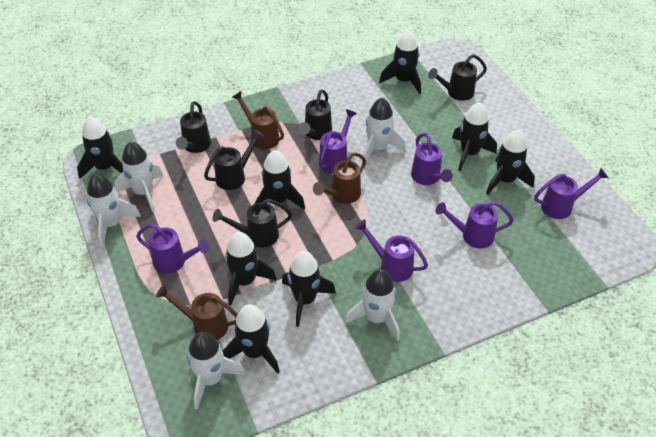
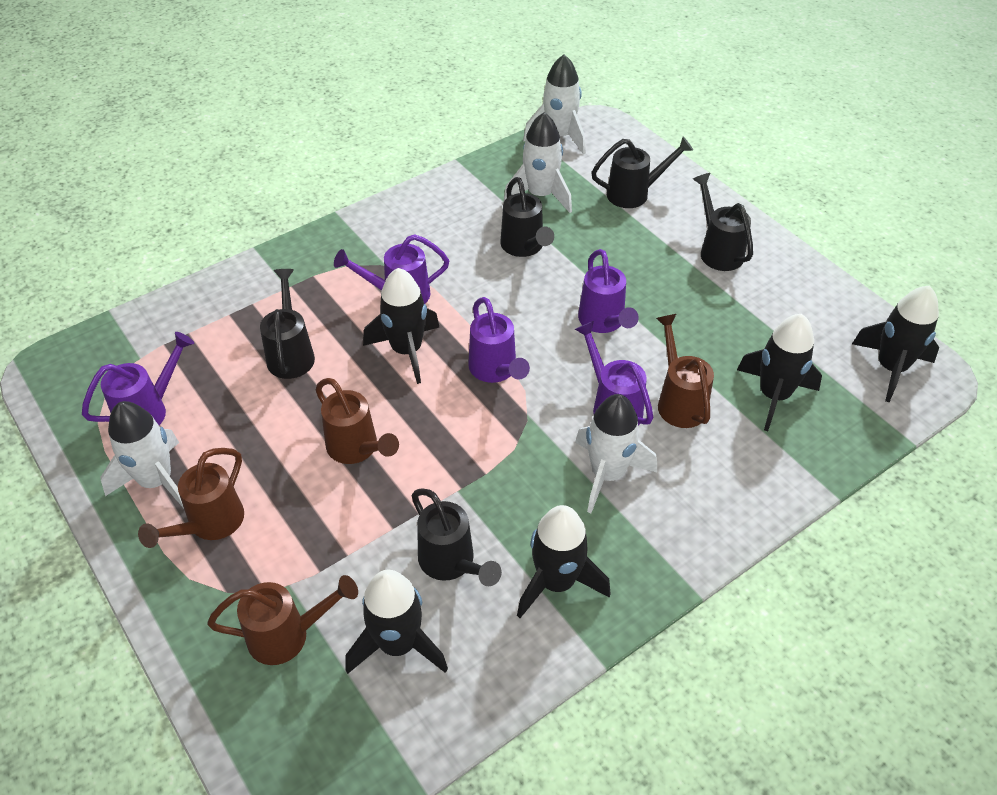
black rocket: [77,116,123,179] [223,304,280,374] [225,232,276,305] [255,150,305,210] [282,251,336,327] [379,30,421,94] [452,102,497,171] [486,129,535,195] = 8 -> [346,570,448,674] [363,268,439,384] [517,505,611,618] [737,314,822,431] [852,285,939,402] = 5
brown watering can: [156,285,238,340] [232,91,284,149] [313,152,366,204] = 3 -> [138,448,244,548] [207,575,358,665] [316,378,399,464] [656,314,714,428] = 4
purple watering can: [136,223,209,274] [319,109,357,174] [355,219,428,282] [411,133,453,185] [436,201,514,249] [534,168,608,219] = 6 -> [82,332,194,425] [334,234,449,304] [468,297,530,383] [575,321,654,425] [578,249,639,333] = 5
white rocket: [87,174,141,247] [115,141,163,212] [187,332,246,410] [345,269,400,341] [363,97,405,161] = 5 -> [101,401,184,508] [503,112,572,213] [523,54,586,155] [575,394,657,513] = 4

